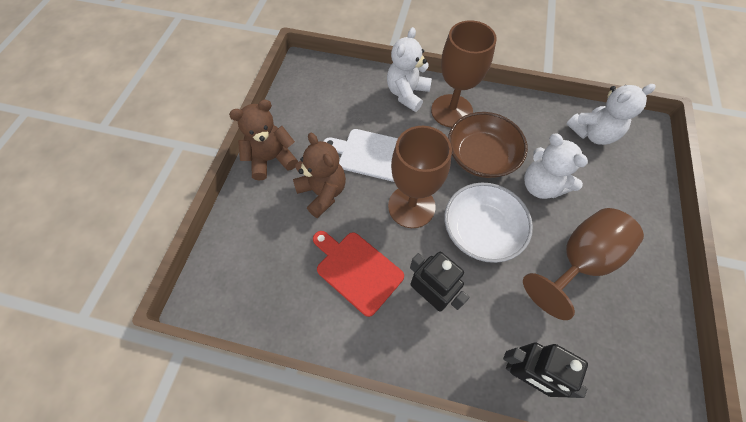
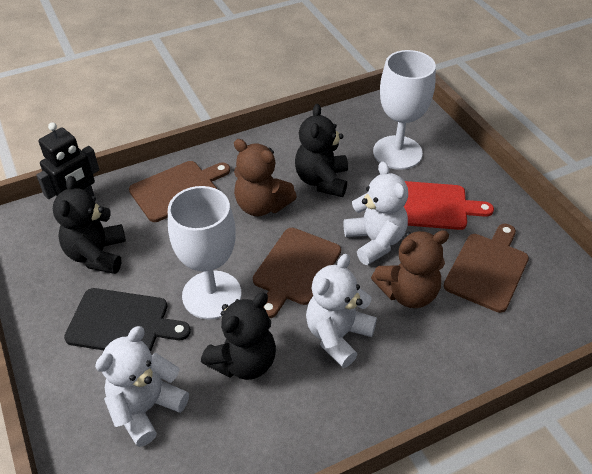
black cutting board: none = 0 -> [64,288,191,352] = 1
black robot: [410,252,469,312] [503,342,588,398] = 2 -> [36,122,99,199] = 1
black teddy bear: none = 0 -> [53,176,126,274] [201,292,276,380] [295,104,348,197] = 3
brown bowl: [448,112,528,178] = 1 -> none = 0
brown cutting board: none = 0 -> [129,161,230,222] [253,228,341,318] [444,224,529,313] = 3
brown goblet: [388,126,452,228] [431,20,497,128] [523,208,644,320] = 3 -> none = 0
white bowl: [444,183,533,263] = 1 -> none = 0
white cutting board: [323,129,398,182] = 1 -> none = 0
white goblet: none = 0 -> [168,186,241,319] [373,50,436,170] = 2

